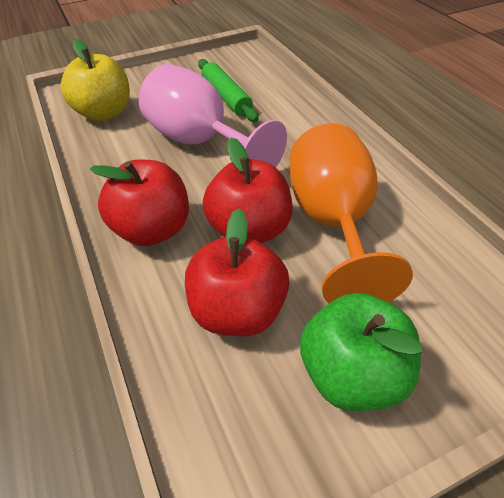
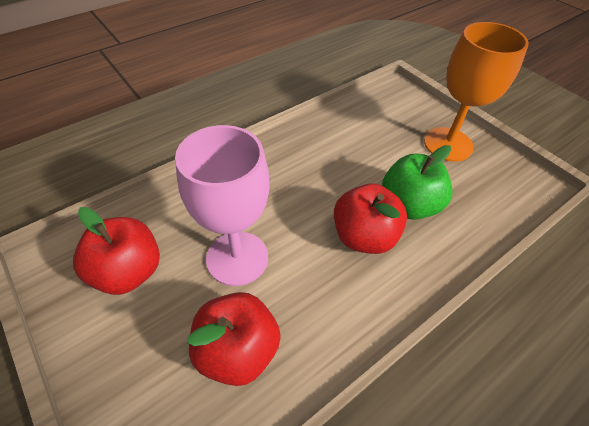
green rolling pin: [198,59,259,122] = 1 -> none = 0
yellow apple: [61,39,130,121] = 1 -> none = 0

